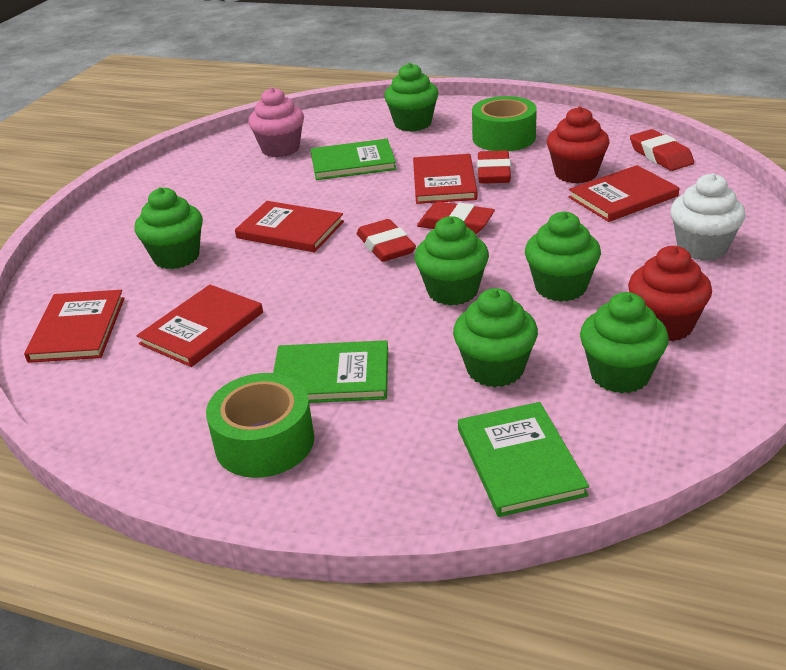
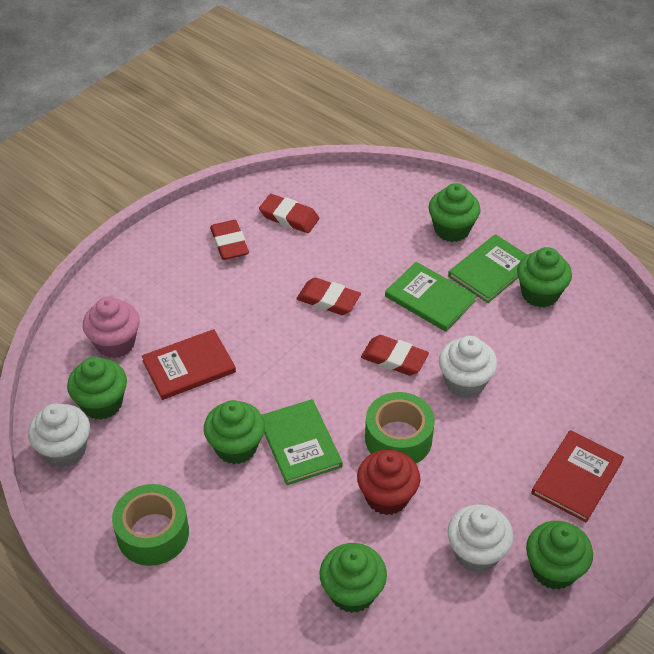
red book: [24,290,125,363] [137,285,263,367] [235,201,344,252] [413,154,477,204] [569,165,679,222] = 5 -> [142,329,236,400] [531,430,624,523] = 2
red cupcake: [547,106,610,184] [628,246,712,342] = 2 -> [357,450,420,515] = 1
white cupcake: [670,173,746,261] = 1 -> [28,403,90,467] [439,336,497,398] [447,505,514,573] = 3

